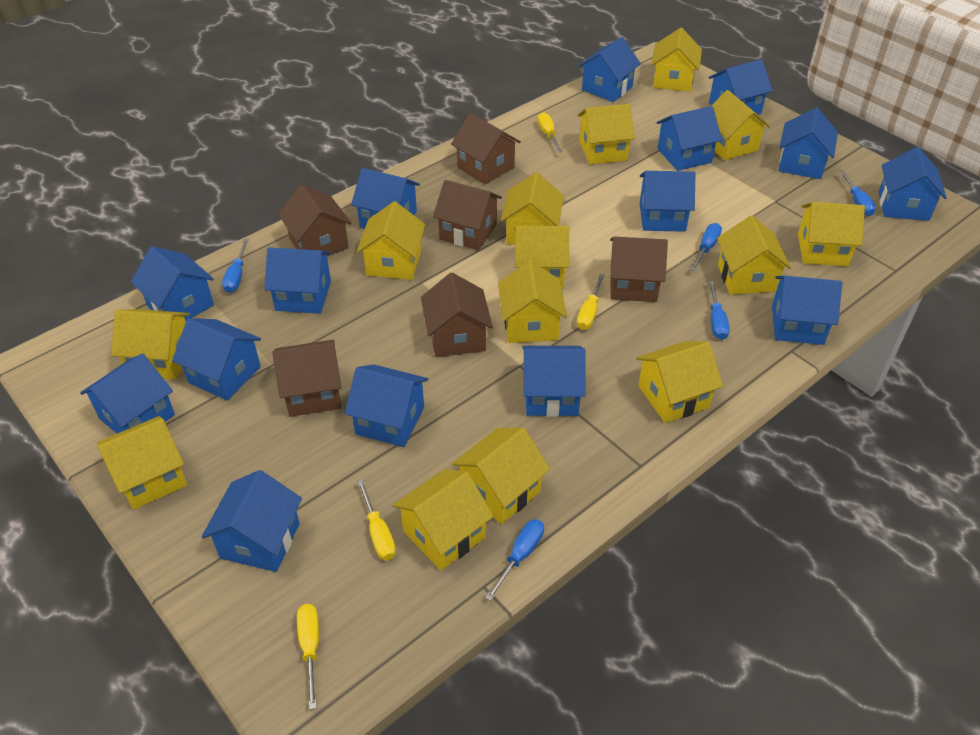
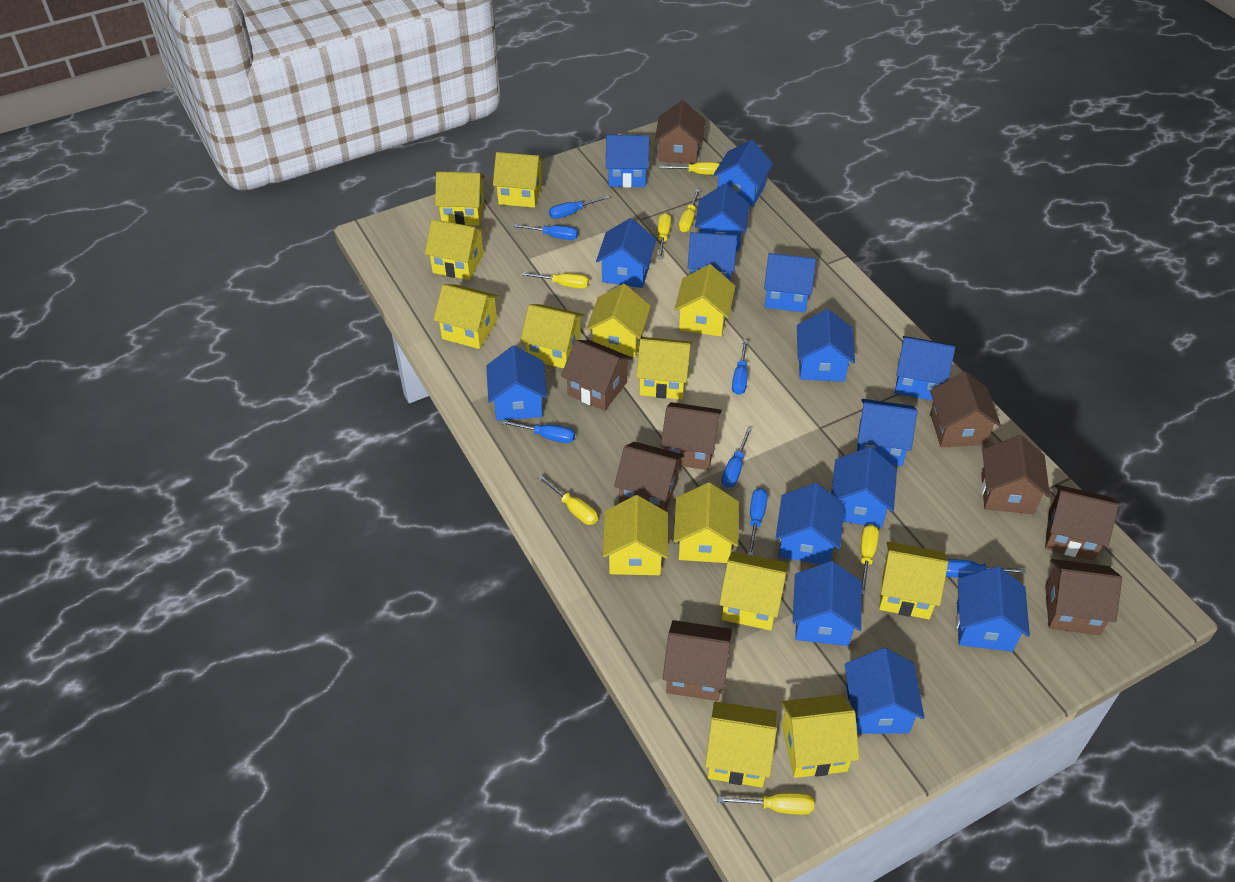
blue screwdriver: [222,239,249,293] [485,519,544,601] [690,223,722,271] [709,281,730,340] [839,170,876,216] = 5 -> [501,420,575,443] [513,224,578,240] [549,195,610,219] [722,428,752,488] [732,340,748,395] [748,488,768,555] [946,559,1026,578] = 7
brown house: [273,340,341,417] [278,185,352,256] [421,273,493,357] [433,180,502,251] [451,113,521,184] [610,236,668,302] = 6 -> [561,340,633,411] [614,442,684,511] [655,101,705,164] [661,402,722,470] [663,620,732,701] [930,372,1001,447] [981,435,1050,514] [1045,485,1119,561] [1045,559,1122,635] = 9
yellow screwdriver: [297,604,319,710] [357,479,396,560] [538,112,563,152] [577,274,605,330] = 4 -> [521,272,589,288] [538,475,598,525] [658,213,671,259] [659,162,720,175] [679,189,700,232] [717,793,814,815] [861,524,879,595] = 7

